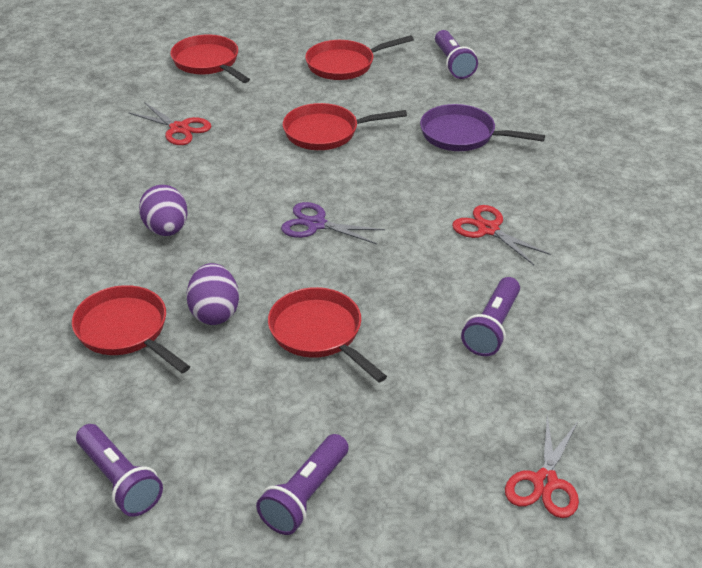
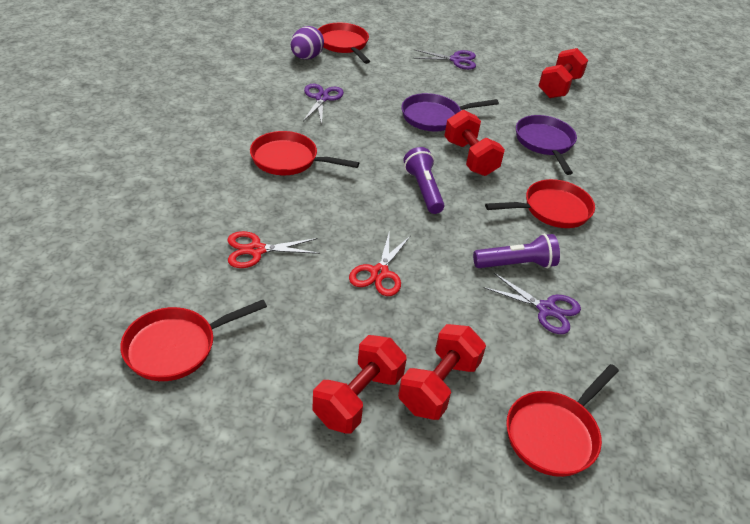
purple egg: [139,185,187,236] [187,263,239,325] = 2 -> [291,26,324,59] = 1
purple flashlight: [76,424,163,517] [256,434,349,535] [435,30,478,79] [461,277,520,356] = 4 -> [404,147,444,214] [473,234,560,268] = 2
purple pan: [420,104,545,151] = 1 -> [401,93,499,131] [516,115,577,175] = 2
purple scissors: [281,202,385,244] = 1 -> [303,84,344,125] [413,49,476,70] [483,273,581,334] = 3
red dumbbell: none = 0 -> [312,335,407,434] [398,324,486,420] [444,110,505,176] [539,48,588,98] = 4
red scissors: [128,102,211,145] [452,205,551,265] [505,415,579,518] = 3 -> [228,231,320,268] [349,230,410,296] = 2

